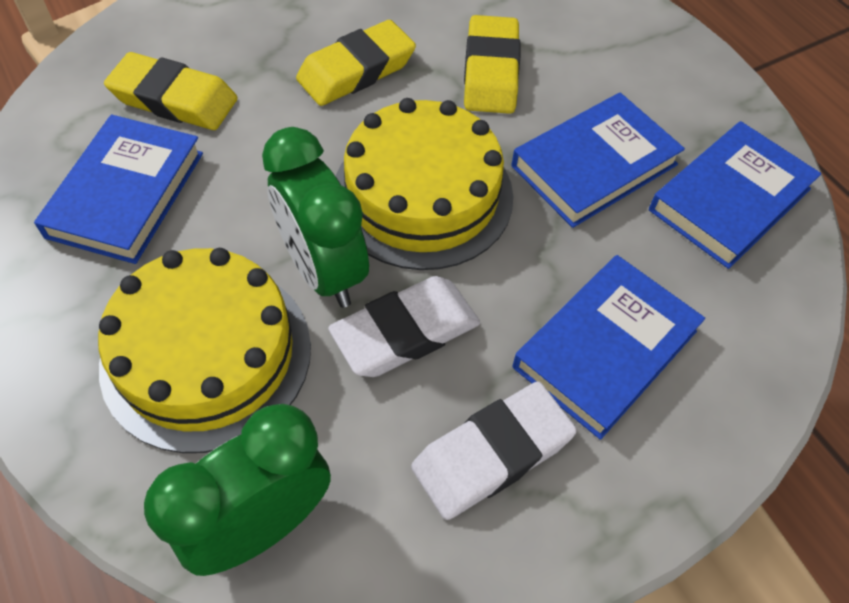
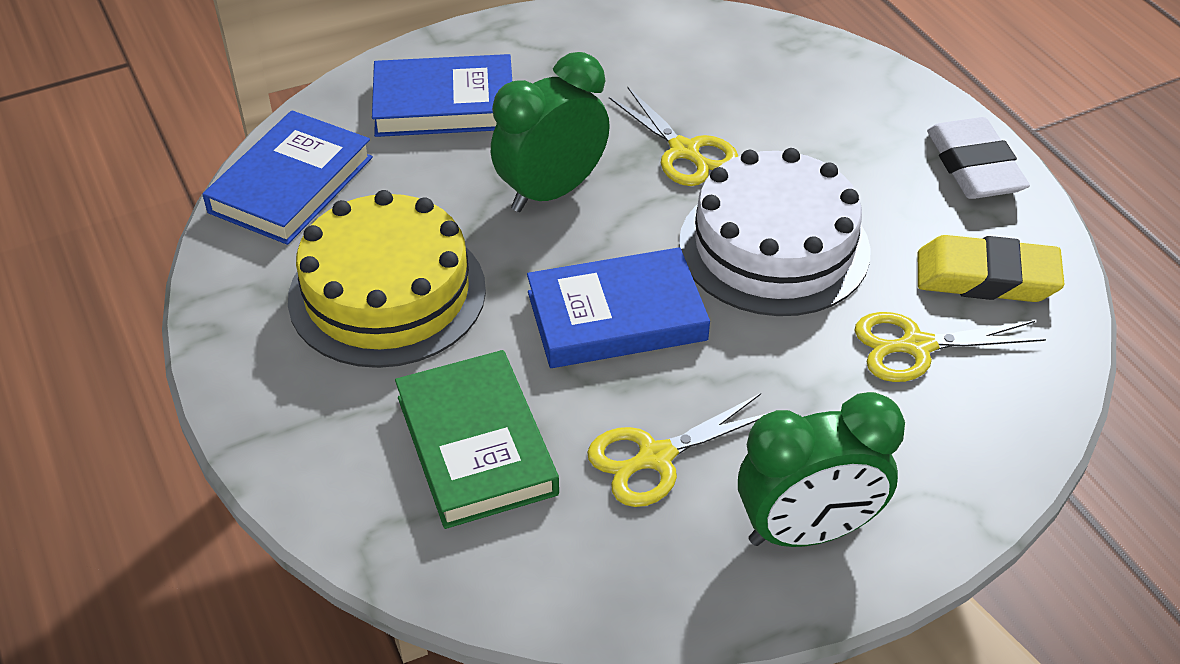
blue book: [34,115,203,264] [511,93,685,228] [513,255,705,440] [649,121,821,269] = 4 -> [202,110,373,245] [372,54,512,137] [527,247,710,368] = 3
green book: none = 0 -> [395,350,559,529] = 1
white cake: none = 0 -> [679,148,871,316] = 1
white eraser: [328,276,480,377] [411,381,577,520] = 2 -> [927,117,1030,199] = 1
yellow cake: [98,248,311,453] [335,98,513,270] = 2 -> [288,190,486,368] = 1
yellow eraser: [104,52,237,130] [296,20,416,106] [464,15,521,114] = 3 -> [918,235,1064,302] = 1
yellow scissors: none = 0 -> [587,393,768,507] [609,87,738,186] [854,312,1046,382] = 3

